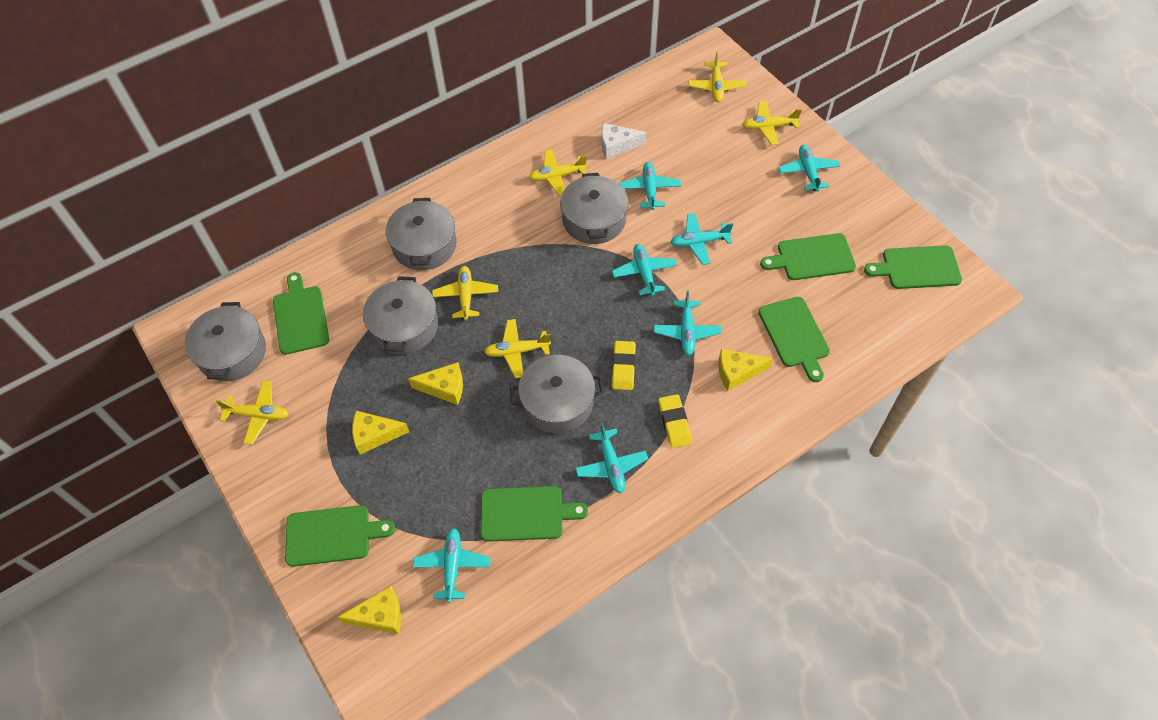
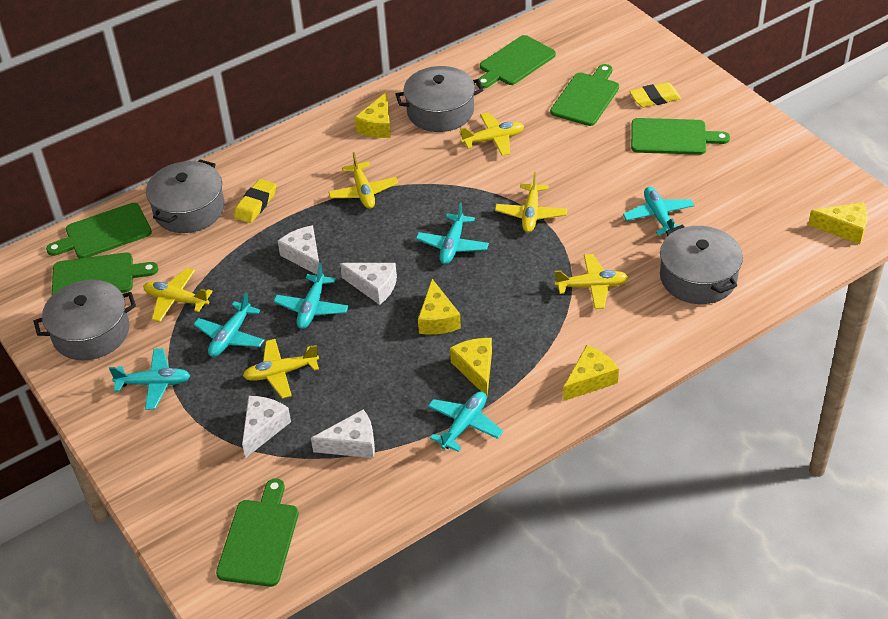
grey pot: [185,302,266,381] [363,276,438,354] [386,198,457,270] [510,355,604,434] [560,173,628,244] = 5 -> [34,280,136,361] [146,159,225,233] [396,66,483,132] [660,225,743,304] = 4
turquoise plane: [413,528,491,603] [575,422,648,493] [612,244,677,296] [619,162,681,210] [654,291,722,355] [670,213,733,265] [778,145,840,192] = 7 -> [109,348,190,410] [194,292,265,357] [274,263,349,329] [416,202,489,264] [428,391,503,452] [623,187,694,235] = 6
white cheese: [601,123,646,159] = 1 -> [242,396,291,458] [278,225,319,275] [311,409,375,458] [340,263,397,305] = 4
yellow cheese: [337,586,401,634] [352,411,409,454] [408,362,463,405] [718,349,773,391] = 4 -> [355,92,391,138] [418,279,461,335] [450,338,492,396] [563,345,619,401] [808,202,867,244] = 5

